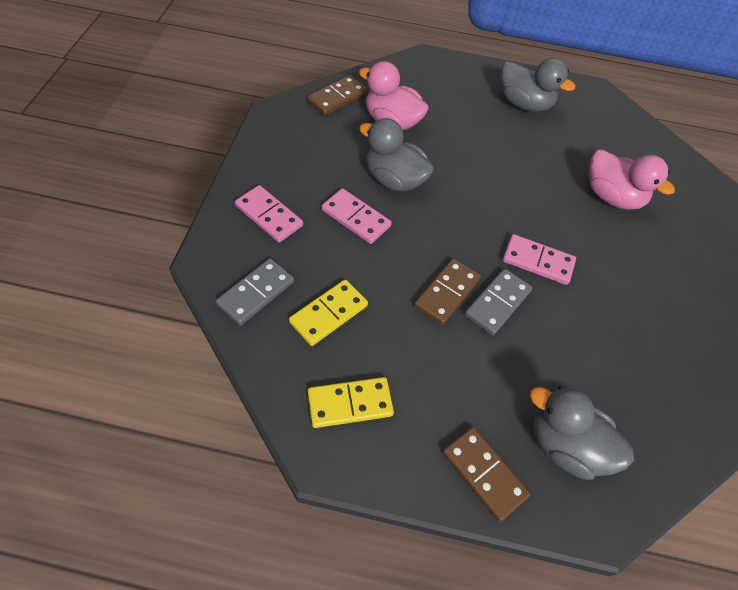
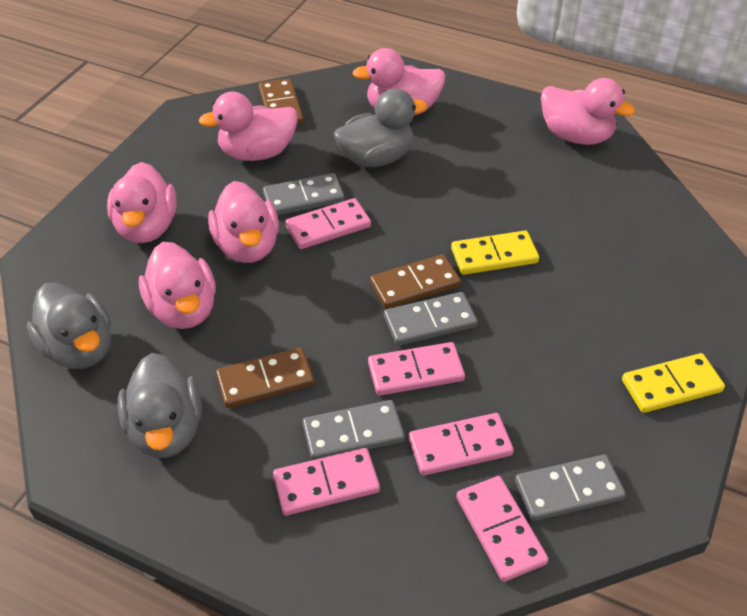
grey domino: [216,258,294,325] [465,269,532,335] = 2 -> [263,173,345,215] [302,400,405,460] [384,292,478,346] [515,455,626,521] = 4
pink domino: [235,185,303,243] [321,188,392,244] [503,234,576,285] = 3 -> [273,448,380,516] [285,198,371,249] [368,342,465,396] [409,413,514,476] [456,476,549,582] = 5
pink duck: [359,61,429,130] [589,149,675,210] = 2 -> [107,162,177,243] [139,242,216,329] [199,91,298,161] [208,181,279,263] [352,48,445,115] [541,78,635,145] = 6

